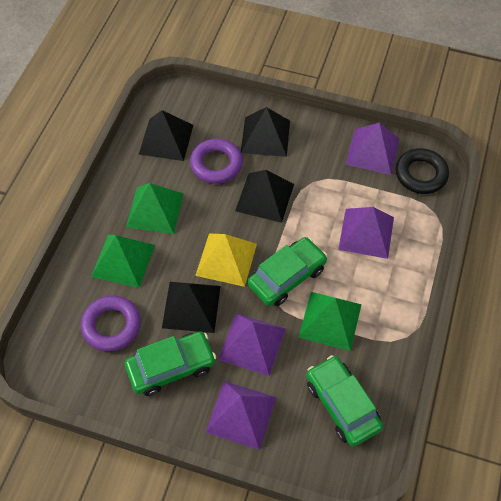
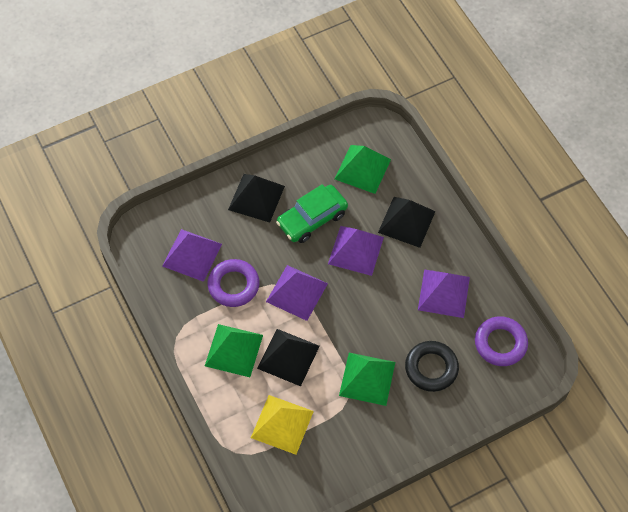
black pyramid: [139,110,194,161] [162,282,221,333] [235,170,294,223] [241,107,290,157] = 4 -> [228,174,285,223] [257,329,320,386] [378,197,436,248] = 3
green car: [125,331,216,396] [248,237,327,306] [306,355,383,446] = 3 -> [276,184,348,243] = 1

